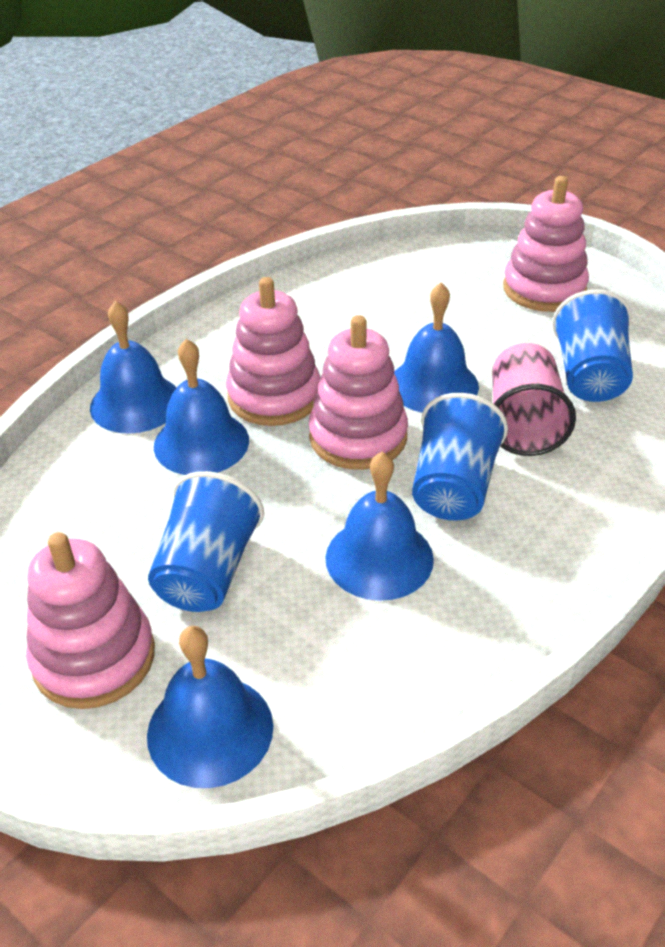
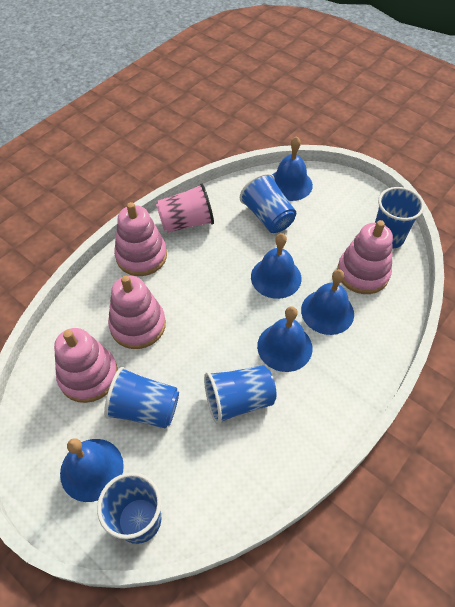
blue cup: [148,471,264,612] [412,393,508,521] [552,289,633,402] = 3 -> [97,473,161,544] [104,367,179,429] [204,365,277,425] [240,173,296,233] [375,187,424,249] = 5

